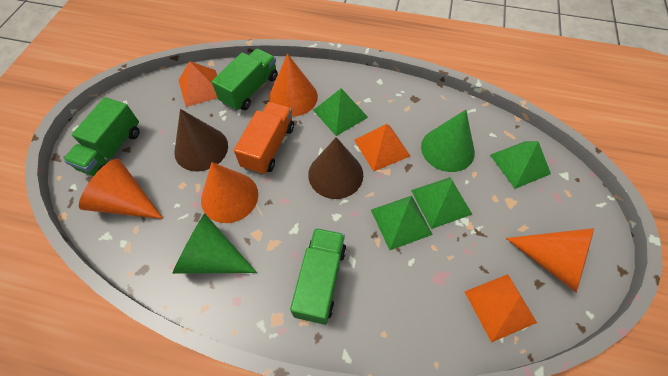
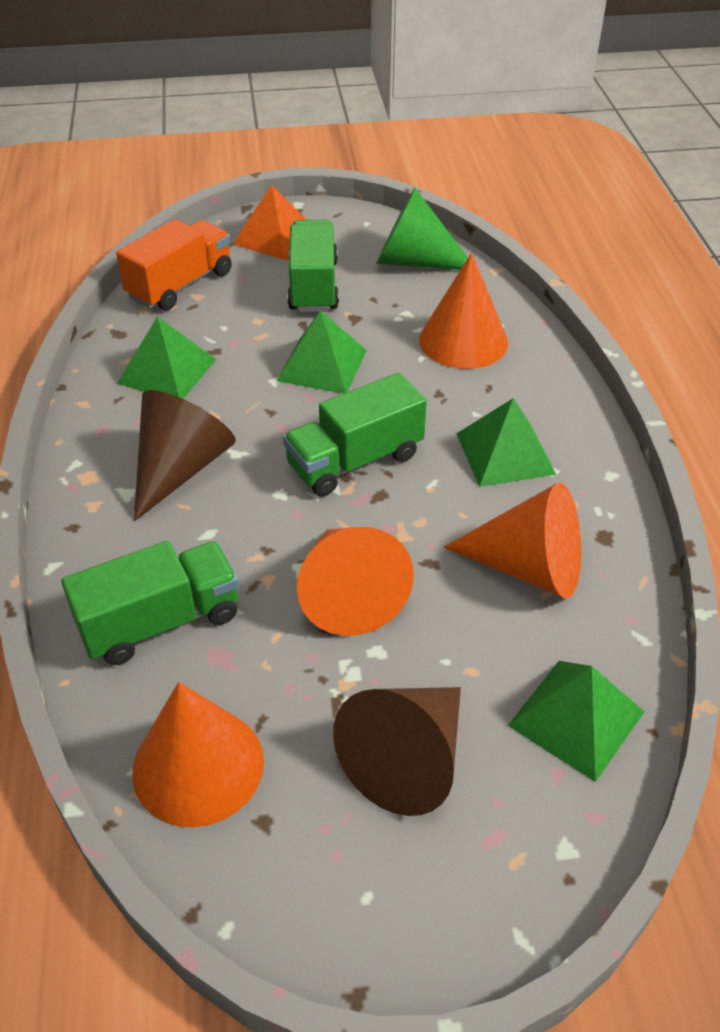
green cone: [172,213,257,274] [421,110,475,172] = 2 -> [376,188,468,270] = 1
orange pyramid: [179,61,217,107] [354,124,410,172] [465,274,537,343] = 3 -> [233,185,307,260] = 1

